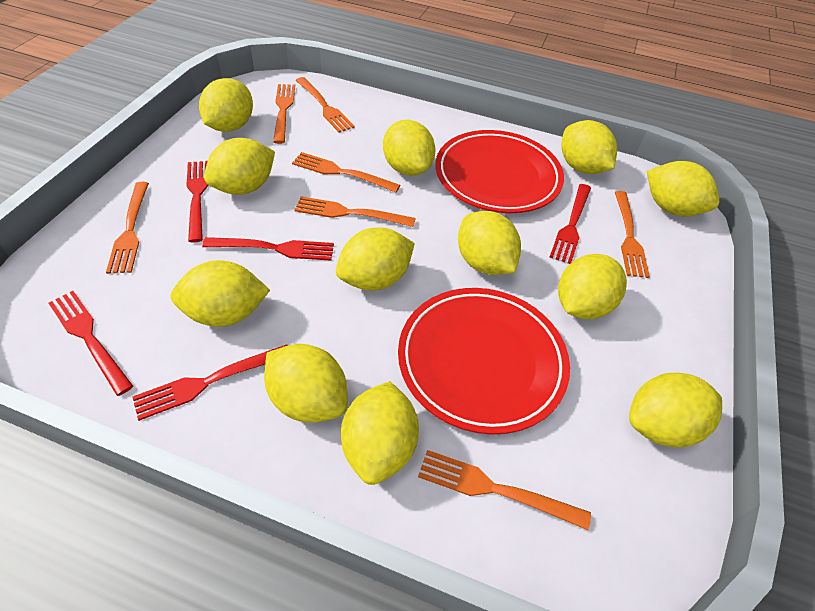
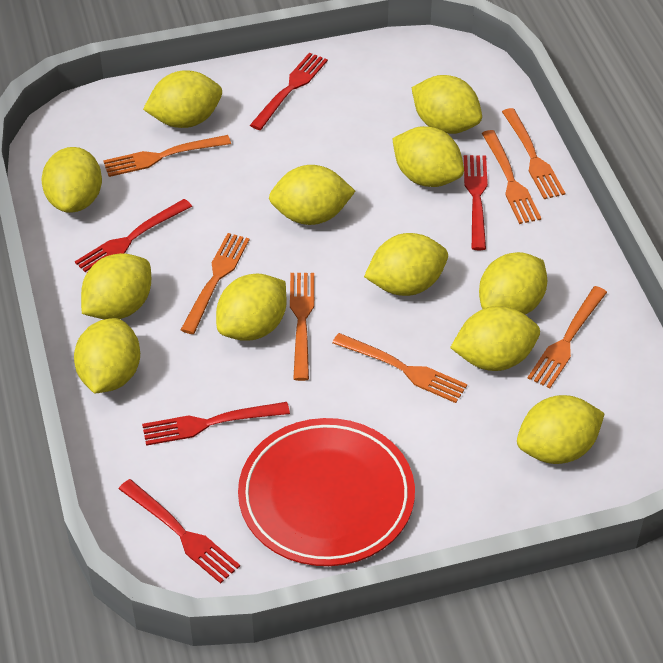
red plate: [398,288,570,435] [435,130,564,213] = 2 -> [238,418,415,566] = 1

